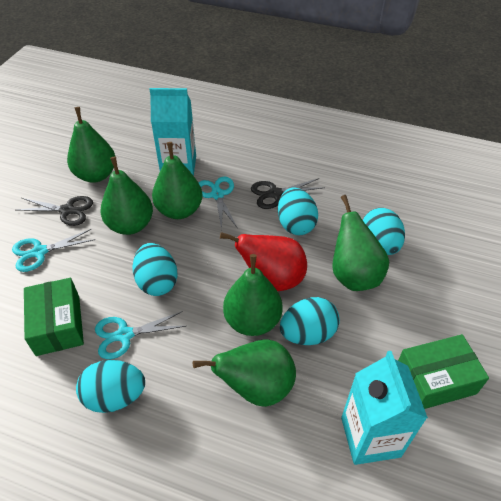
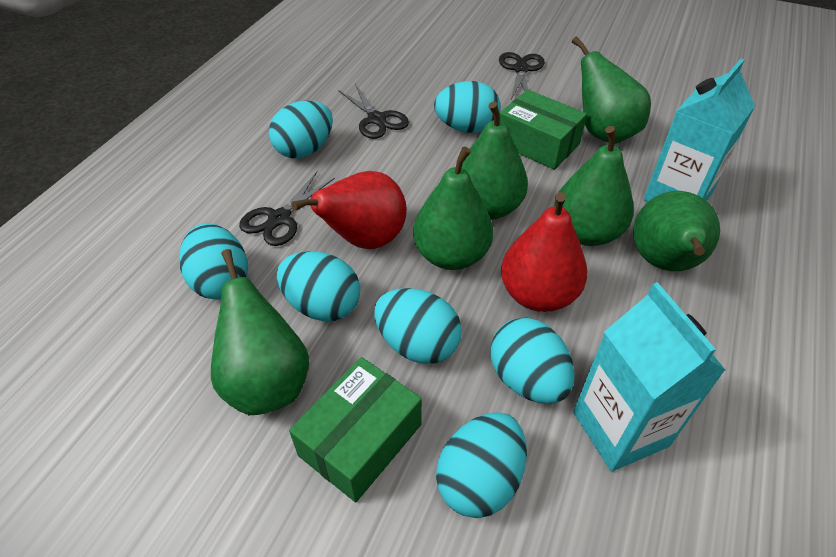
black scissors: [17,196,93,226] [251,178,325,209] = 2 -> [239,172,335,246] [338,84,409,139] [499,52,545,99] = 3
red pear: [220,232,307,291] = 1 -> [291,171,407,249] [501,192,587,312] = 2
turquoise egg: [76,360,145,413] [132,243,178,296] [278,188,318,235] [280,297,340,345] [363,208,405,255] = 5 -> [179,223,248,299] [269,101,333,158] [277,251,360,321] [374,288,462,364] [434,81,501,133] [436,412,527,518] [490,318,575,404] = 7
turquoise scissors: [12,229,95,272] [95,311,186,359] [198,176,237,230] = 3 -> none = 0

